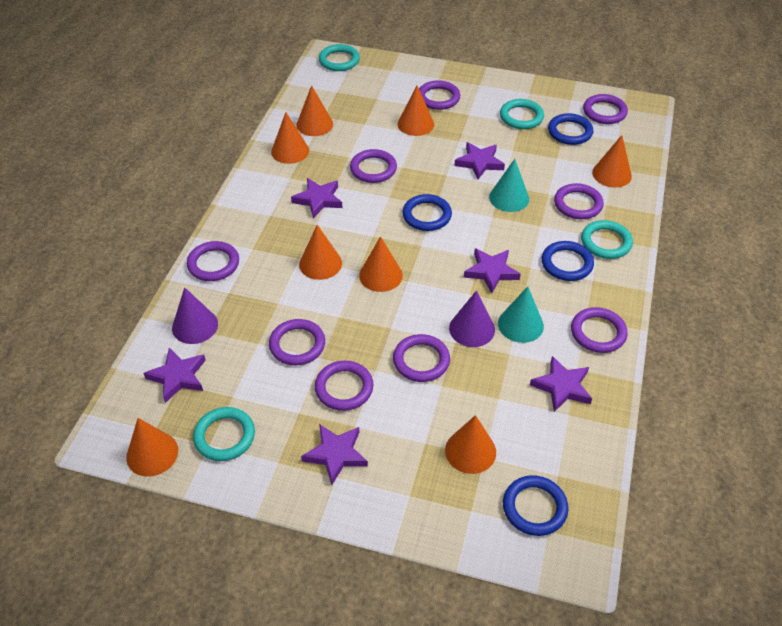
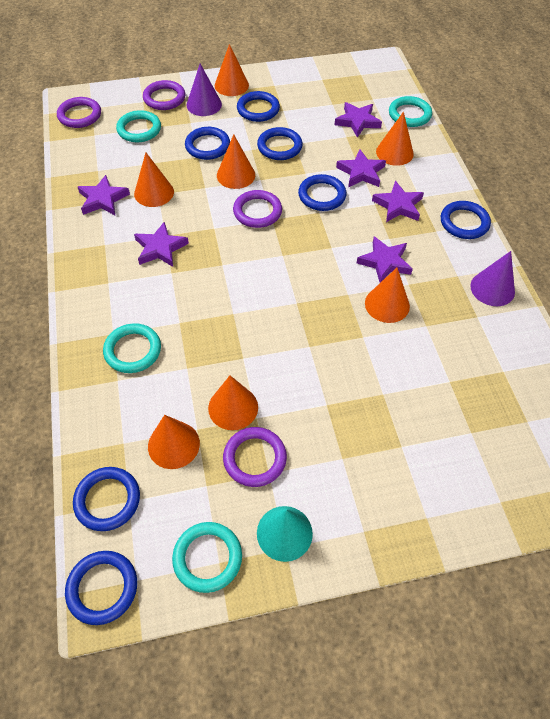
blue ring: [402,194,452,231] [503,475,569,536] [542,241,594,281] [548,113,593,145] = 4 -> [65,551,137,625] [73,467,140,531] [185,127,230,160] [237,91,280,122] [257,127,303,160] [298,174,347,211] [441,201,491,239] = 7
orange cone: [126,418,178,477] [271,112,309,164] [296,85,333,136] [299,225,342,280] [359,236,403,292] [398,86,434,136] [445,415,496,474] [592,135,632,187] = 8 -> [134,153,174,207] [148,415,200,469] [208,376,258,430] [215,44,249,96] [217,134,255,189] [365,268,410,323] [376,112,414,166] = 7
purple ring: [187,241,239,281] [269,319,325,365] [315,361,374,411] [350,149,397,183] [393,334,450,382] [419,80,460,110] [554,183,604,219] [571,307,628,353] [583,94,628,124] = 9 -> [57,97,101,128] [143,80,186,110] [223,427,287,487] [233,190,282,228] = 4
turquoise cone: [489,159,529,212] [498,286,544,343] = 2 -> [257,506,313,562] = 1

